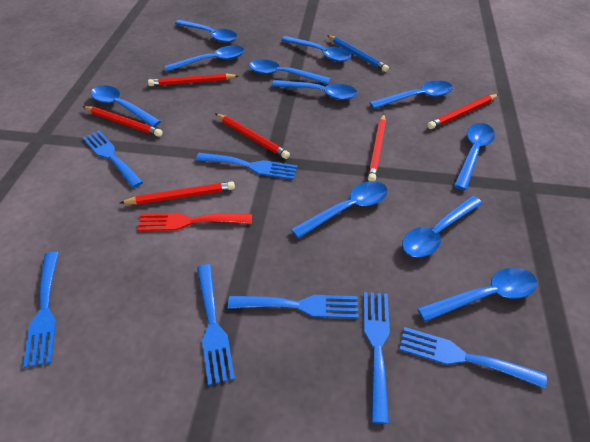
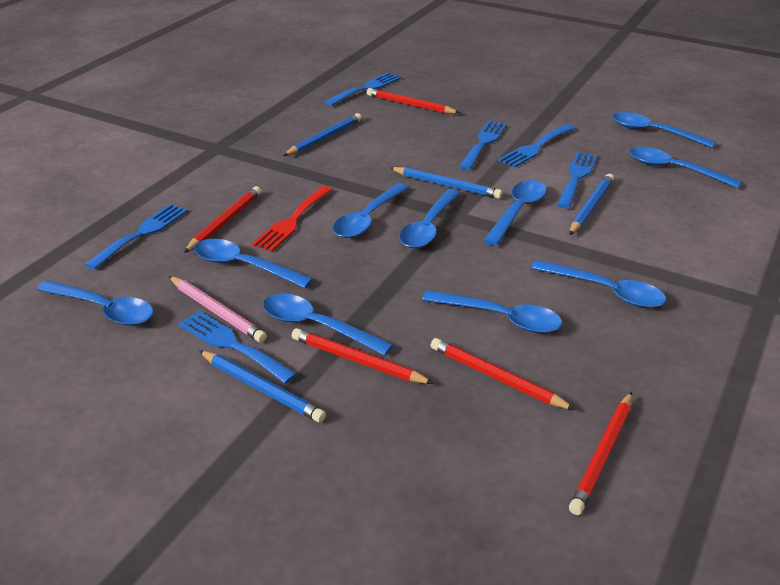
blue fork: [23,252,59,368] [82,130,143,188] [196,153,297,180] [197,264,235,386] [228,295,359,318] [364,292,390,424] [399,327,547,389] = 7 -> [84,204,188,270] [178,311,297,384] [325,73,401,106] [459,121,507,170] [498,124,575,168] [557,152,597,208] = 6
blue pencil: [327,35,389,72] = 1 -> [199,350,326,423] [283,113,362,156] [390,167,502,199] [569,174,614,235] = 4
blue spoon: [91,85,161,127] [165,45,245,72] [175,20,237,43] [249,59,331,84] [271,80,357,100] [281,36,351,62] [291,181,388,239] [369,80,453,109] [402,196,482,257] [417,268,537,322] [454,123,495,190] = 11 -> [37,280,154,326] [194,239,313,288] [263,294,393,356] [333,183,409,238] [399,189,460,248] [422,290,562,333] [483,180,547,246] [531,260,666,308] [612,112,716,148] [630,147,742,188] = 10
pink pencil: none = 0 -> [169,276,267,343] = 1
red pencil: [82,106,163,137] [120,181,235,205] [148,73,239,86] [215,113,290,159] [368,114,386,181] [427,94,499,129] = 6 -> [184,186,261,253] [292,328,434,384] [367,88,460,113] [431,338,575,410] [569,392,632,515] = 5

